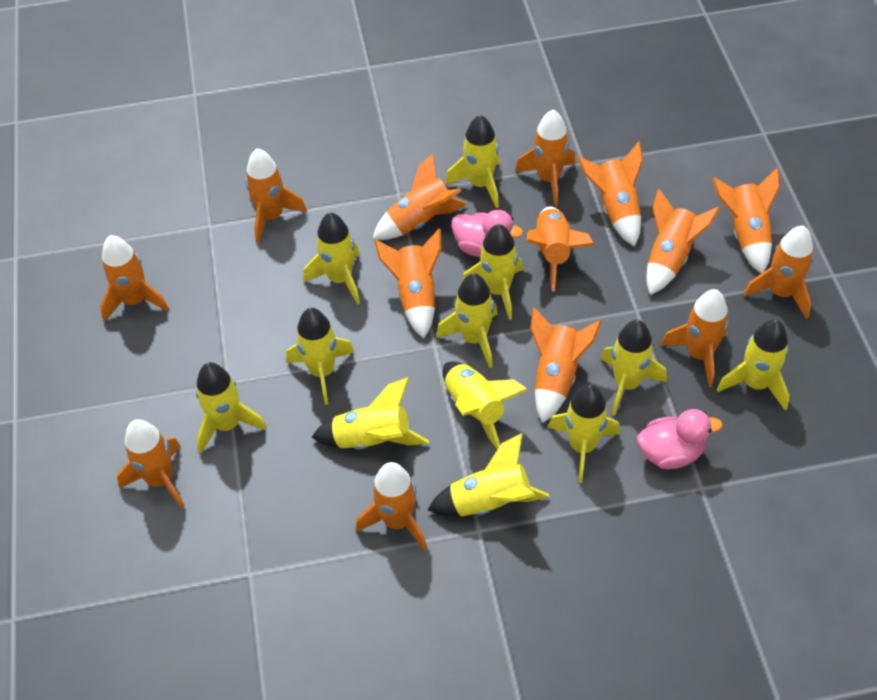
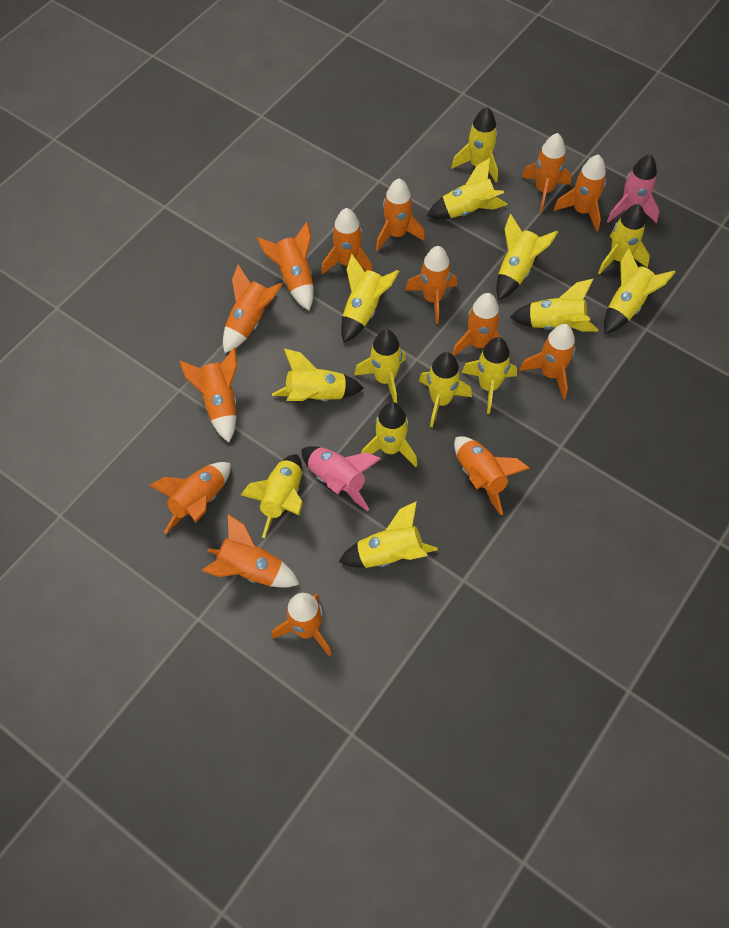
pink duck: [451,210,523,257] [637,409,723,469] = 2 -> none = 0
pink rocket: none = 0 -> [302,446,381,511] [607,154,659,223] = 2
yellow rocket: [196,362,267,453] [286,308,355,405] [303,212,360,305] [311,377,429,449] [428,433,549,517] [436,273,497,368] [443,361,528,450] [445,115,500,208] [462,224,523,320] [548,384,620,483] [601,320,667,416] [717,319,790,410] = 12 -> [241,454,303,538] [272,348,364,401] [339,501,438,568] [341,254,399,343] [354,329,406,403] [361,402,417,467] [419,352,472,427] [427,158,507,219] [451,107,498,182] [462,337,517,414] [496,214,558,300] [510,279,598,332] [598,204,650,275] [604,248,675,334] = 14

